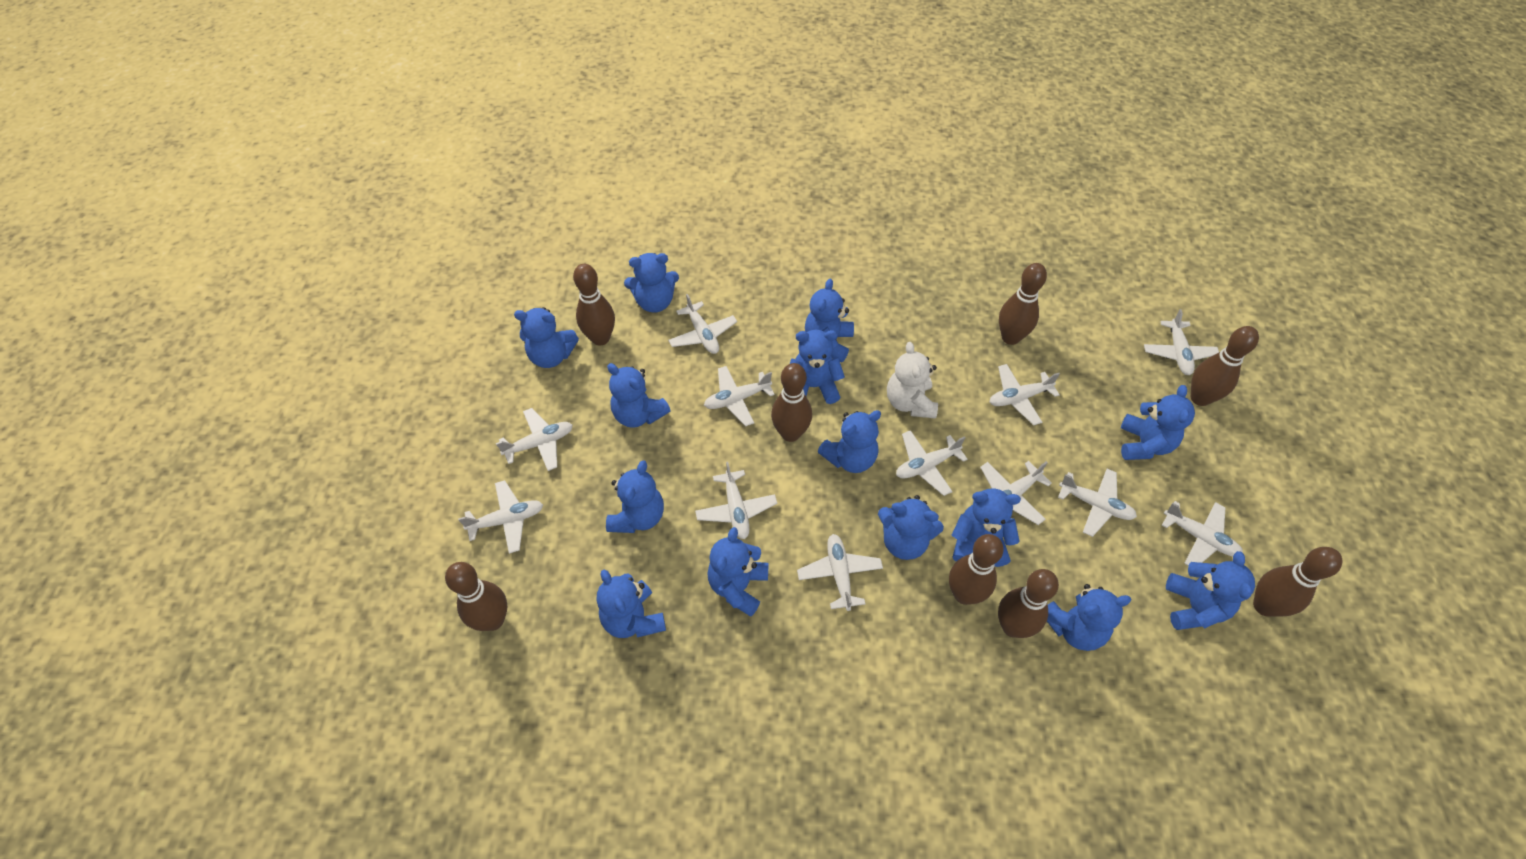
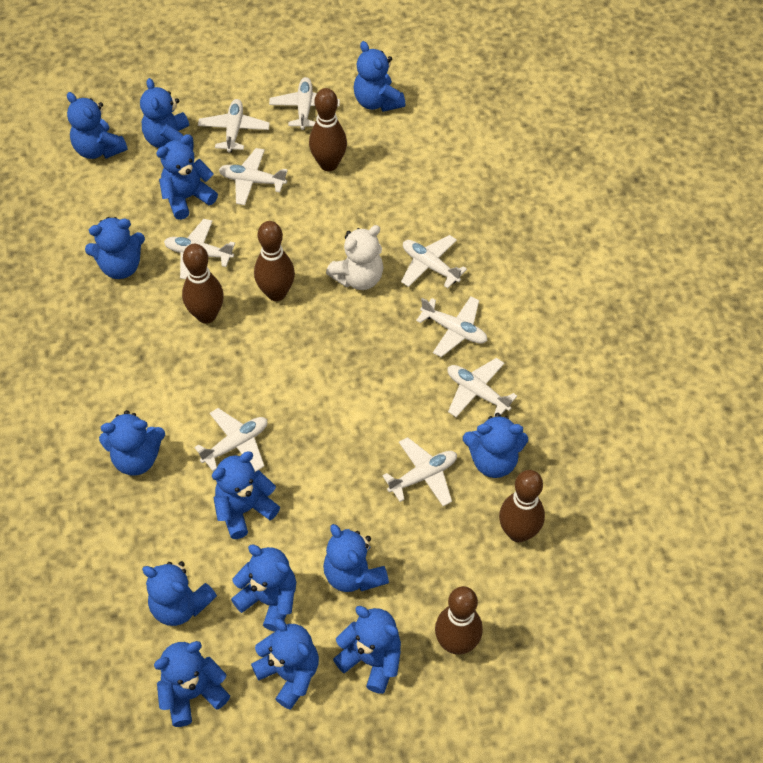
brown bowling pin: [445,562,507,631] [573,264,615,346] [771,363,812,442] [949,534,1004,605] [998,569,1059,638] [999,263,1047,345] [1191,326,1259,406] [1253,547,1342,617] = 8 -> [182,244,224,324] [254,221,295,301] [309,88,347,171] [435,586,483,655] [499,470,545,542] = 5
white plane: [458,480,543,554] [496,408,573,471] [668,294,737,354] [695,462,777,539] [704,366,775,427] [797,534,883,611] [896,430,968,496] [980,461,1052,525] [990,364,1060,425] [1058,469,1137,537] [1144,309,1219,375] [1162,501,1243,566] = 12 -> [164,219,235,279] [194,408,267,471] [198,99,270,153] [219,148,288,205] [269,77,340,130] [382,437,457,506] [401,235,467,288] [416,296,488,357] [447,358,517,417] = 9

